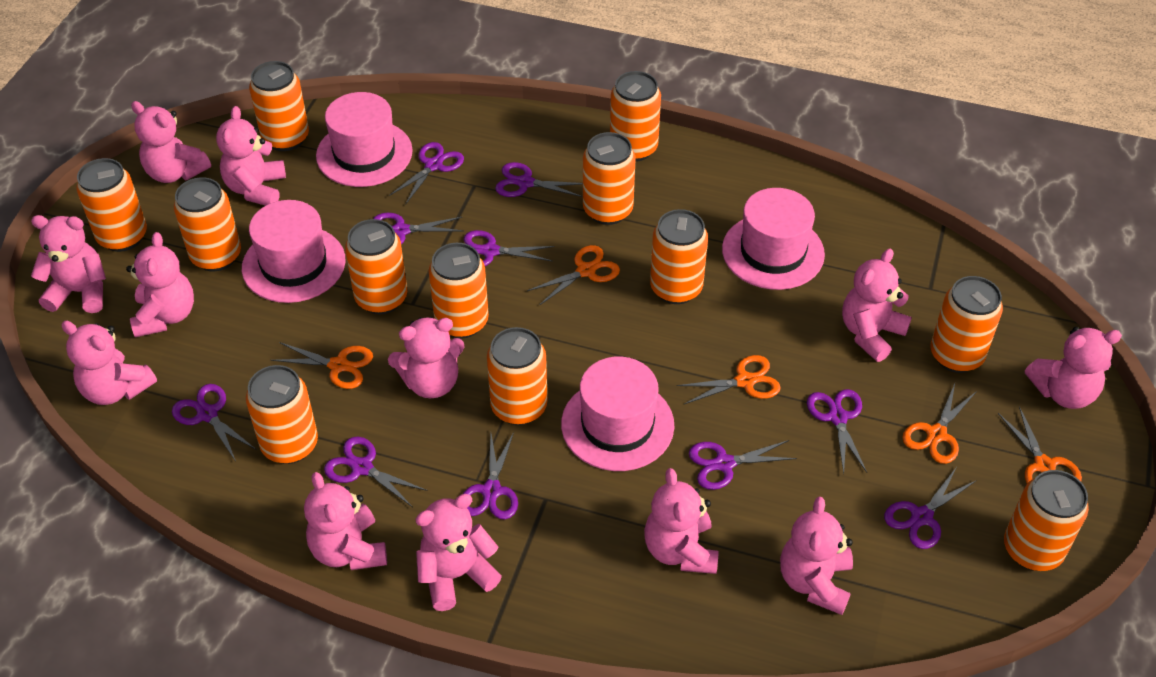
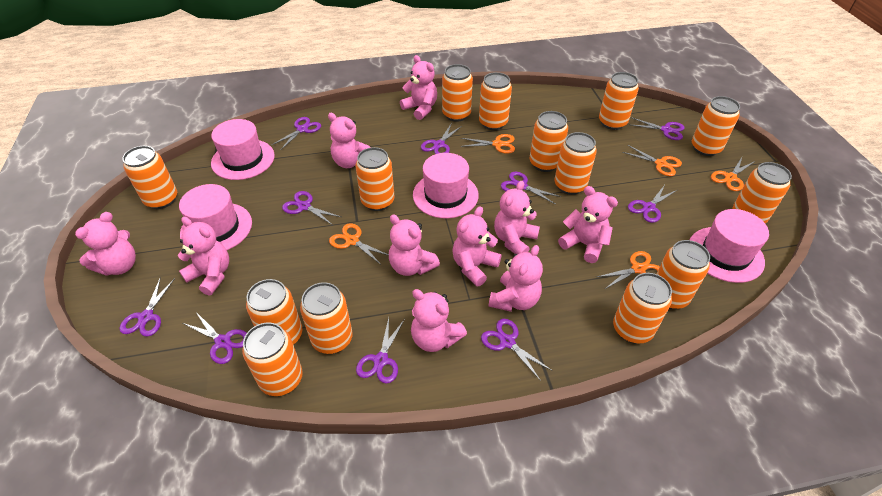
orange can: [76,158,147,252] [174,177,241,271] [246,365,318,464] [249,61,309,151] [345,219,407,314] [429,243,489,339] [487,327,547,425] [583,132,636,225] [610,71,661,162] [650,209,708,304] [931,276,1003,373] [1004,470,1089,571] = 12 -> [122,146,177,209] [242,322,303,396] [246,279,302,345] [300,282,353,354] [355,147,394,211] [442,64,473,122] [479,72,512,130] [529,111,568,172] [554,132,597,195] [599,72,639,130] [613,273,672,344] [657,240,710,309] [692,96,740,156] [733,162,792,223] = 14
pink teddy bear: [31,215,106,313] [61,321,157,405] [126,232,194,337] [131,101,211,183] [216,106,286,206] [304,472,387,570] [388,317,465,398] [416,494,502,611] [644,468,719,574] [780,496,853,615] [842,249,912,362] [1025,327,1122,409] = 12 -> [75,212,136,276] [178,217,229,296] [328,113,371,168] [389,214,440,276] [400,55,437,120] [411,289,467,352] [452,206,501,286] [489,245,543,312] [494,181,540,254] [558,186,618,263] = 10

